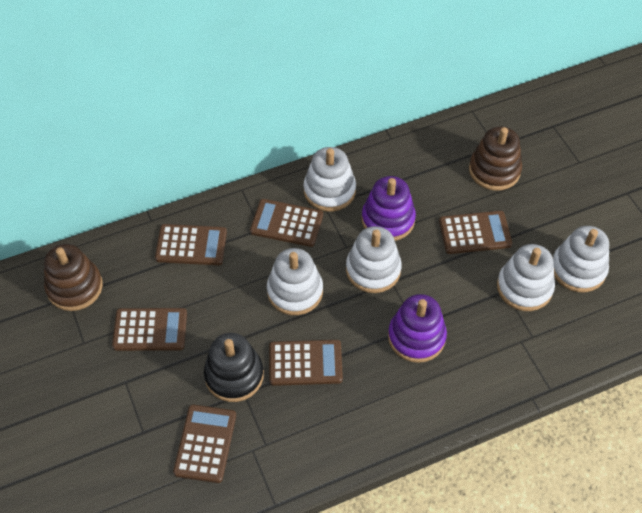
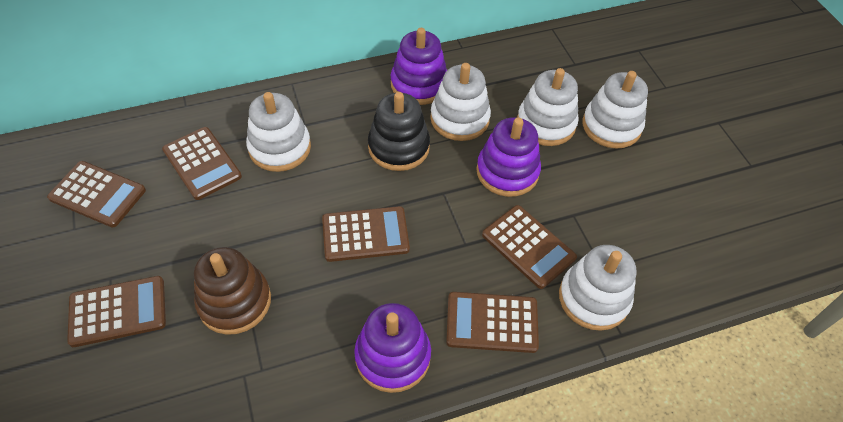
brown stacking toy: [44,244,103,311] [469,126,522,191] = 2 -> [194,247,271,335] = 1
purple stacking toy: [362,176,416,241] [388,294,447,363] = 2 -> [354,303,431,393] [391,28,447,105] [476,117,541,197] = 3

